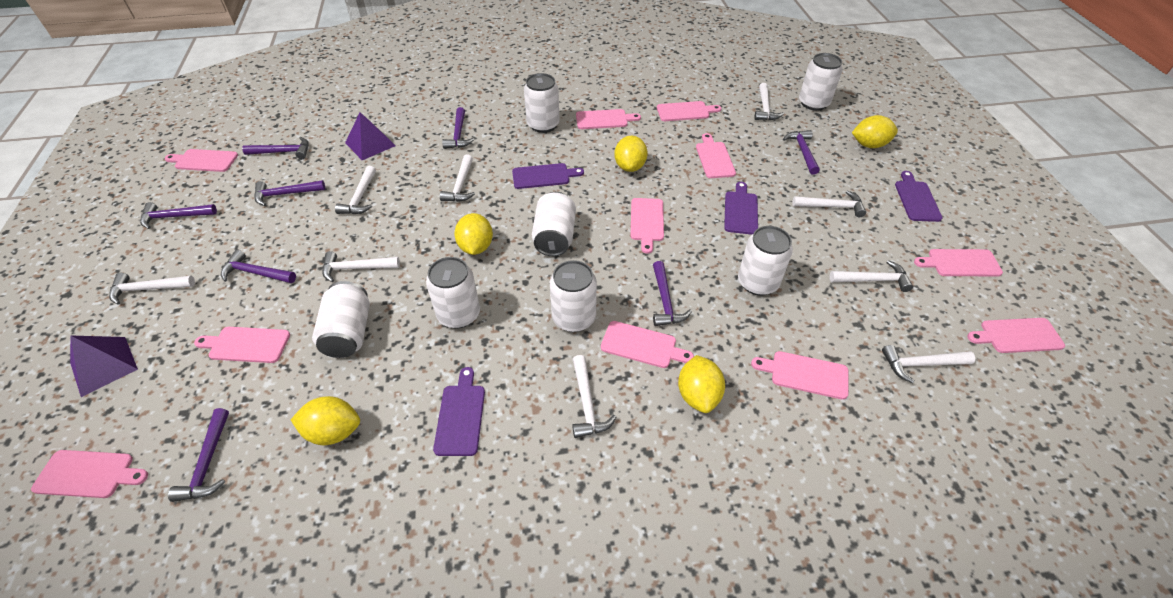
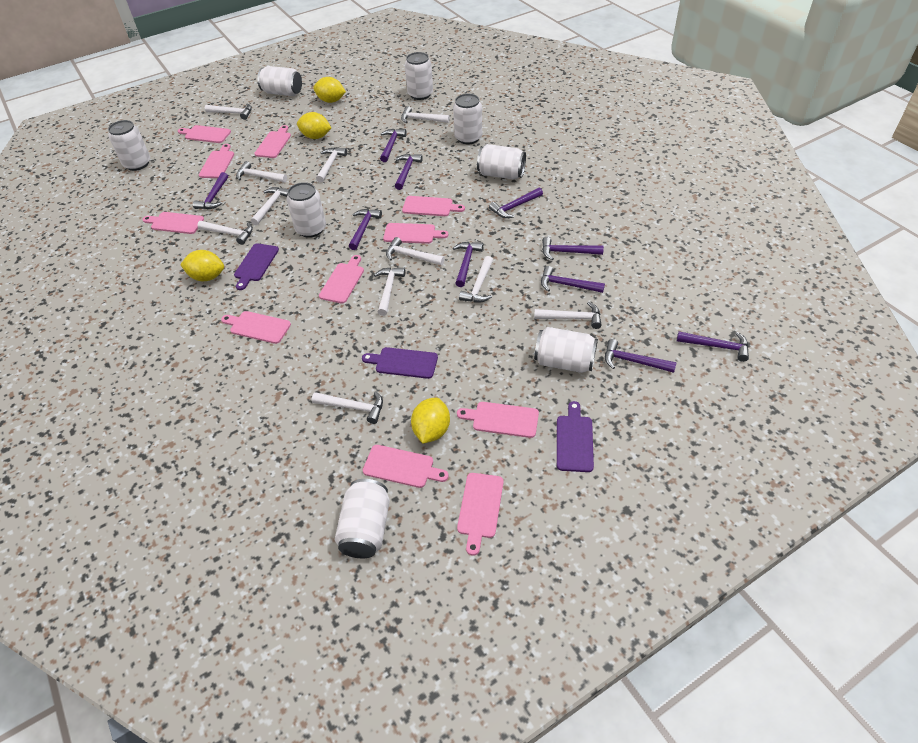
purple cutting board: [433,367,485,456] [512,163,584,189] [724,182,758,235] [895,171,942,222] = 4 -> [234,243,279,290] [362,347,438,379] [557,401,594,472] = 3
purple hammer: [140,202,217,229] [168,408,229,502] [221,250,296,283] [242,137,309,159] [254,180,325,206] [442,107,474,149] [653,261,692,326] [783,130,820,175] = 8 -> [193,172,228,209] [349,209,382,250] [380,129,407,162] [395,154,423,190] [453,242,483,287] [489,188,543,218] [541,266,605,293] [542,237,604,260] [605,339,677,373] [677,331,749,362] = 10
purple pyramid: [70,335,138,397] [345,112,396,160] = 2 -> none = 0
white can: [312,281,370,358] [426,257,480,328] [524,73,560,133] [532,192,576,256] [550,260,597,332] [738,226,793,296] [799,53,843,111] = 7 -> [108,120,150,171] [257,66,302,96] [287,182,326,238] [335,479,390,558] [405,52,433,100] [453,94,482,144] [477,144,526,180] [534,327,598,373] = 8
white hammer: [109,273,195,305] [323,251,400,282] [335,166,376,214] [440,154,475,202] [572,355,616,438] [754,83,784,120] [792,191,866,217] [830,260,913,292] [882,345,975,383] = 9 -> [197,221,253,245] [205,103,252,120] [236,161,287,182] [251,187,288,225] [312,391,383,424] [316,148,347,183] [374,268,406,316] [386,237,445,265] [401,106,450,123] [459,256,493,303] [534,302,602,329] = 11
yellow lemon: [291,396,360,445] [454,213,493,255] [614,136,648,172] [678,355,725,413] [852,115,898,148] = 5 -> [180,250,224,281] [297,112,331,139] [313,77,346,103] [411,398,450,444] = 4

